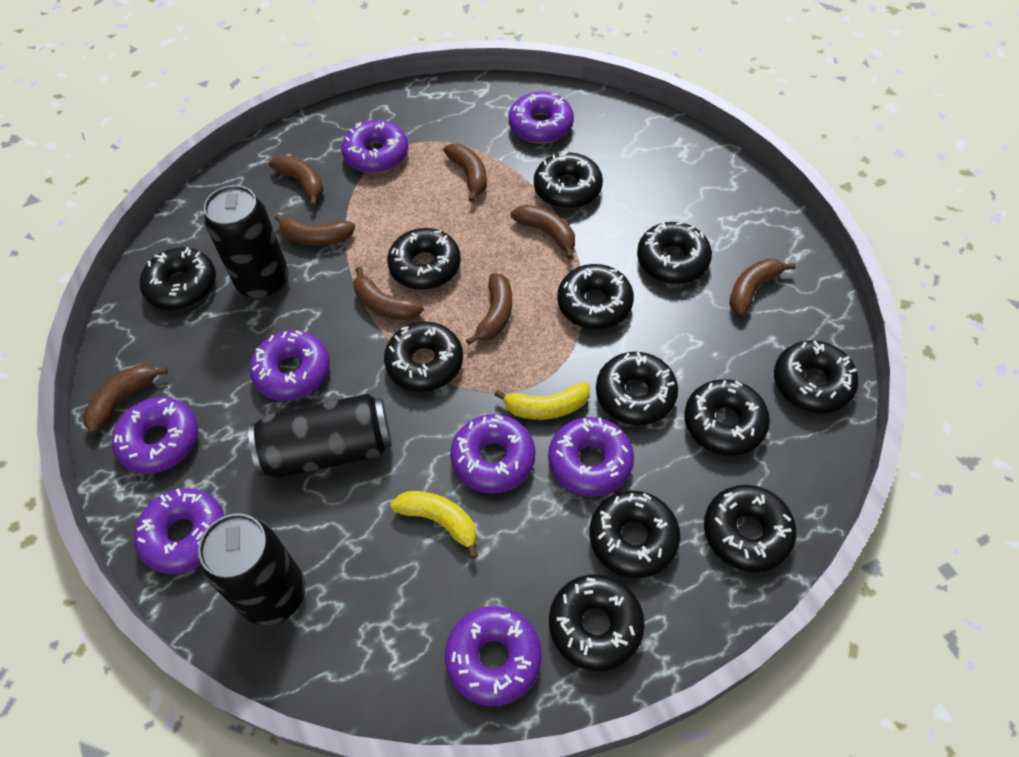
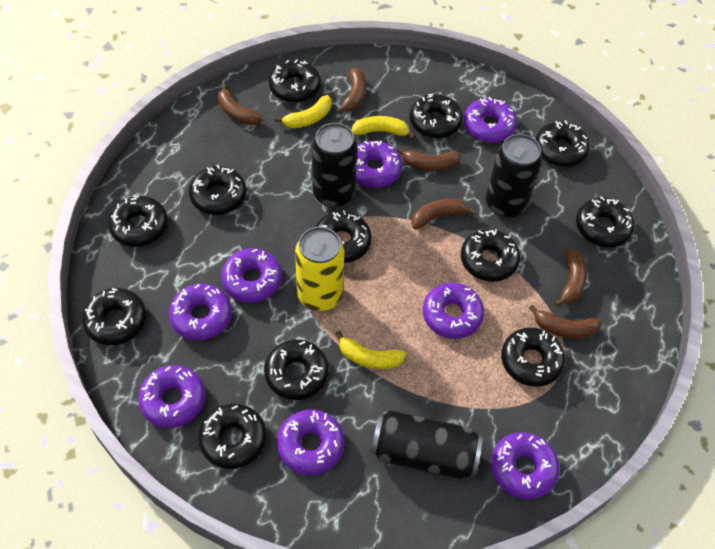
brown banana: [83,365,168,434] [269,155,324,207] [275,214,355,246] [354,267,424,320] [443,144,487,202] [466,273,512,345] [511,205,575,259] [729,258,796,316] = 8 -> [218,84,263,125] [336,68,366,114] [397,147,461,171] [411,199,476,229] [529,305,601,338] [554,249,587,307] = 6
yellow banana: [391,491,478,559] [495,383,590,420] = 2 -> [275,95,331,128] [335,331,406,369] [352,116,415,139] = 3
yellow can: none = 0 -> [295,227,345,311] = 1

